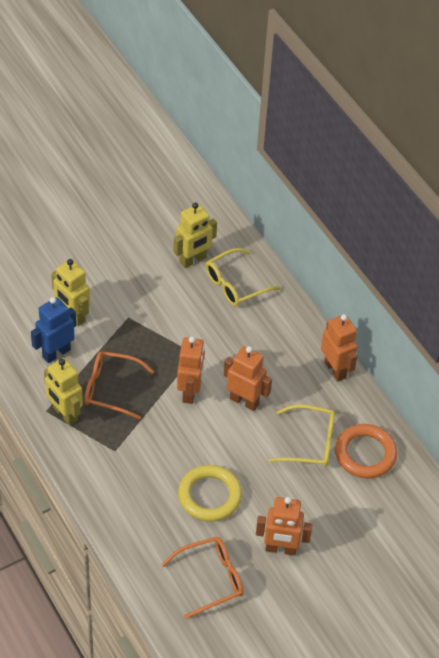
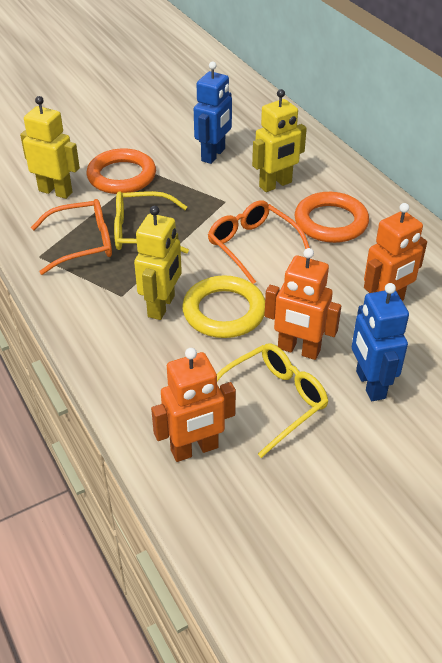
blue robot: [31,297,76,363] = 1 -> [194,61,232,164] [352,283,409,401] = 2
orange ring: [335,424,397,478] = 1 -> [87,148,156,194] [294,192,369,243] = 2
orange robot: [177,336,205,404] [224,346,272,411] [256,497,312,556] [321,314,357,382] = 4 -> [151,348,236,462] [264,248,341,360] [364,203,427,301] = 3

